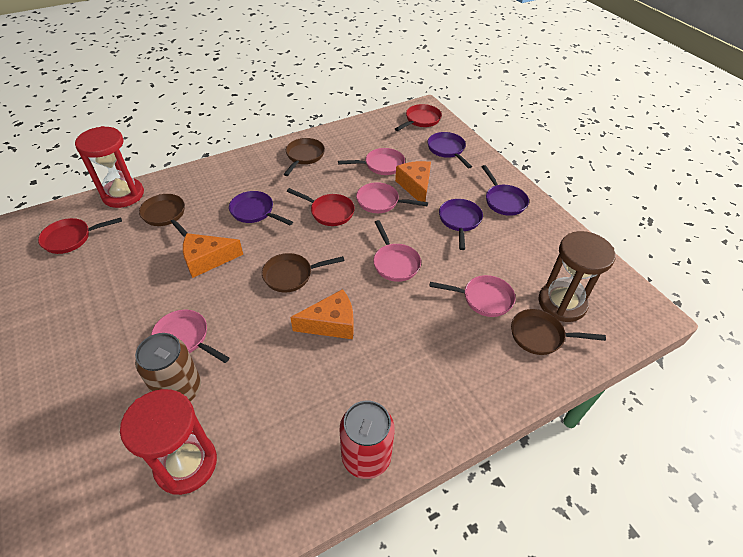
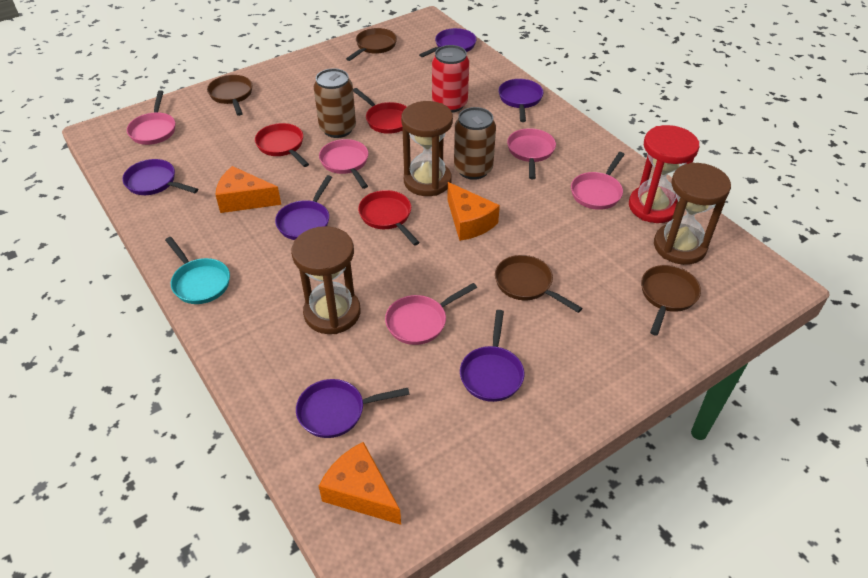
brown can: [135,333,201,401] = 1 -> [314,68,356,138] [454,107,496,180] = 2
brown hourglass: [538,231,616,322] = 1 -> [291,226,361,334] [401,101,453,196] [654,162,731,265] = 3
purple pan: [229,191,293,225] [427,132,472,168] [439,199,483,250] [482,165,529,216] = 4 -> [122,159,198,195] [275,175,332,240] [296,379,410,438] [419,28,476,57] [460,310,524,402] [498,79,543,122] = 6
red hourglass: [75,126,144,208] [120,389,217,495] = 2 -> [629,125,699,223] = 1
turquoise pan: none = 0 -> [165,237,230,304] = 1

